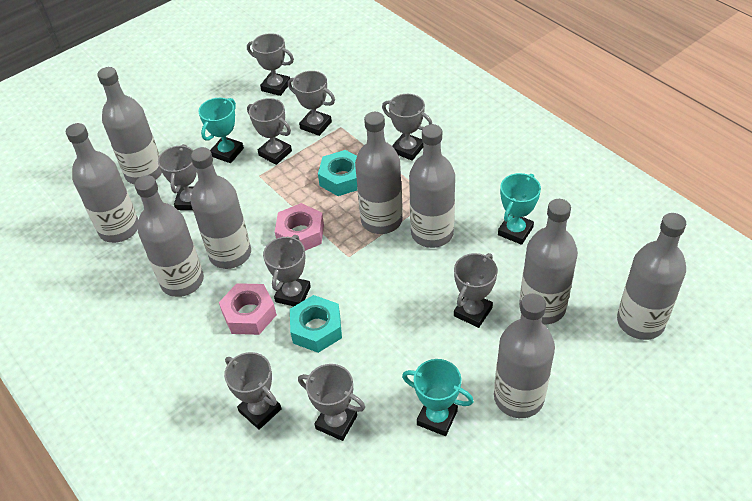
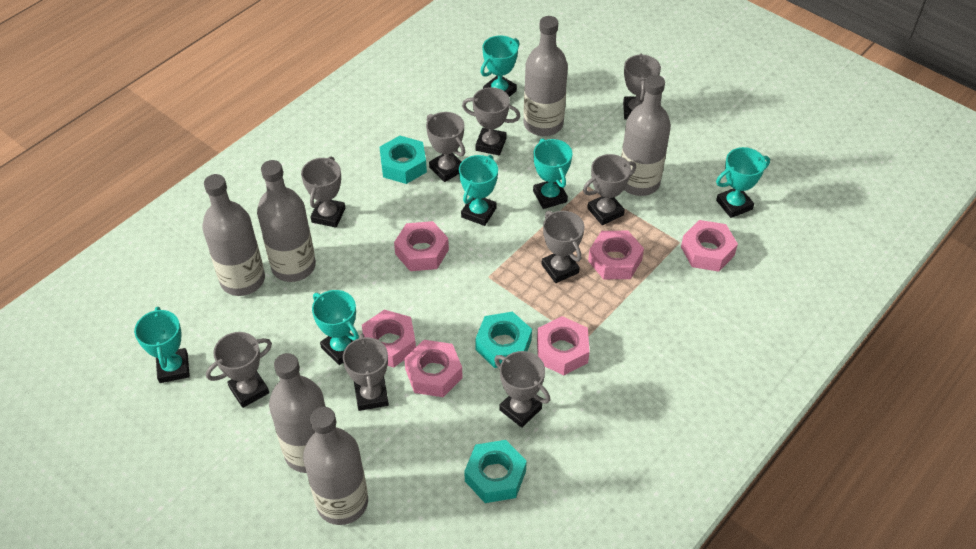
grey bottle: [66,123,138,243] [97,67,162,185] [134,175,204,297] [191,147,251,269] [355,112,403,234] [409,124,455,248] [494,293,555,418] [519,199,578,324] [617,213,686,340] = 9 -> [202,174,265,296] [257,160,316,282] [269,353,326,473] [303,407,368,525] [523,16,568,136] [621,75,671,196] = 6
pink nut: [219,283,277,335] [275,203,324,251] = 2 -> [362,309,416,367] [394,221,449,271] [404,340,463,397] [537,316,590,375] [588,231,644,279] [681,220,738,272] = 6
turquoise nut: [290,295,342,353] [318,150,357,196] = 2 -> [379,136,427,184] [464,440,527,503] [475,312,532,368] = 3
turquoise trophy: [199,98,244,163] [402,359,474,436] [498,173,541,245] = 3 -> [134,307,190,383] [312,290,359,365] [459,155,498,226] [481,35,519,97] [533,139,572,209] [716,147,770,218] = 6

